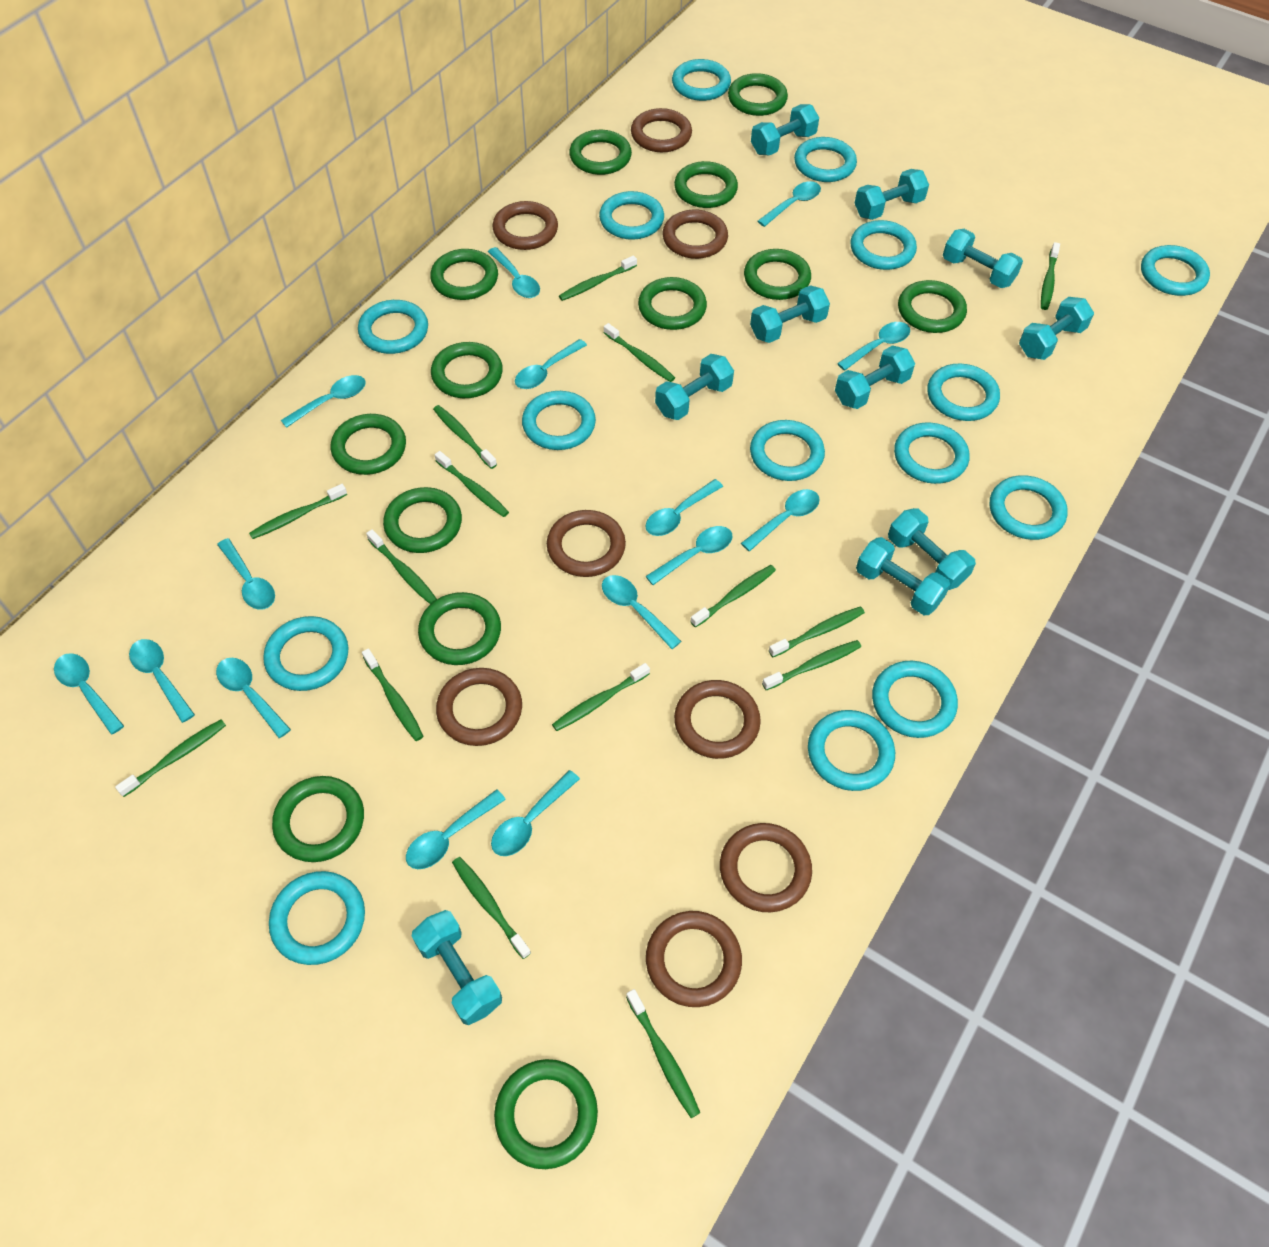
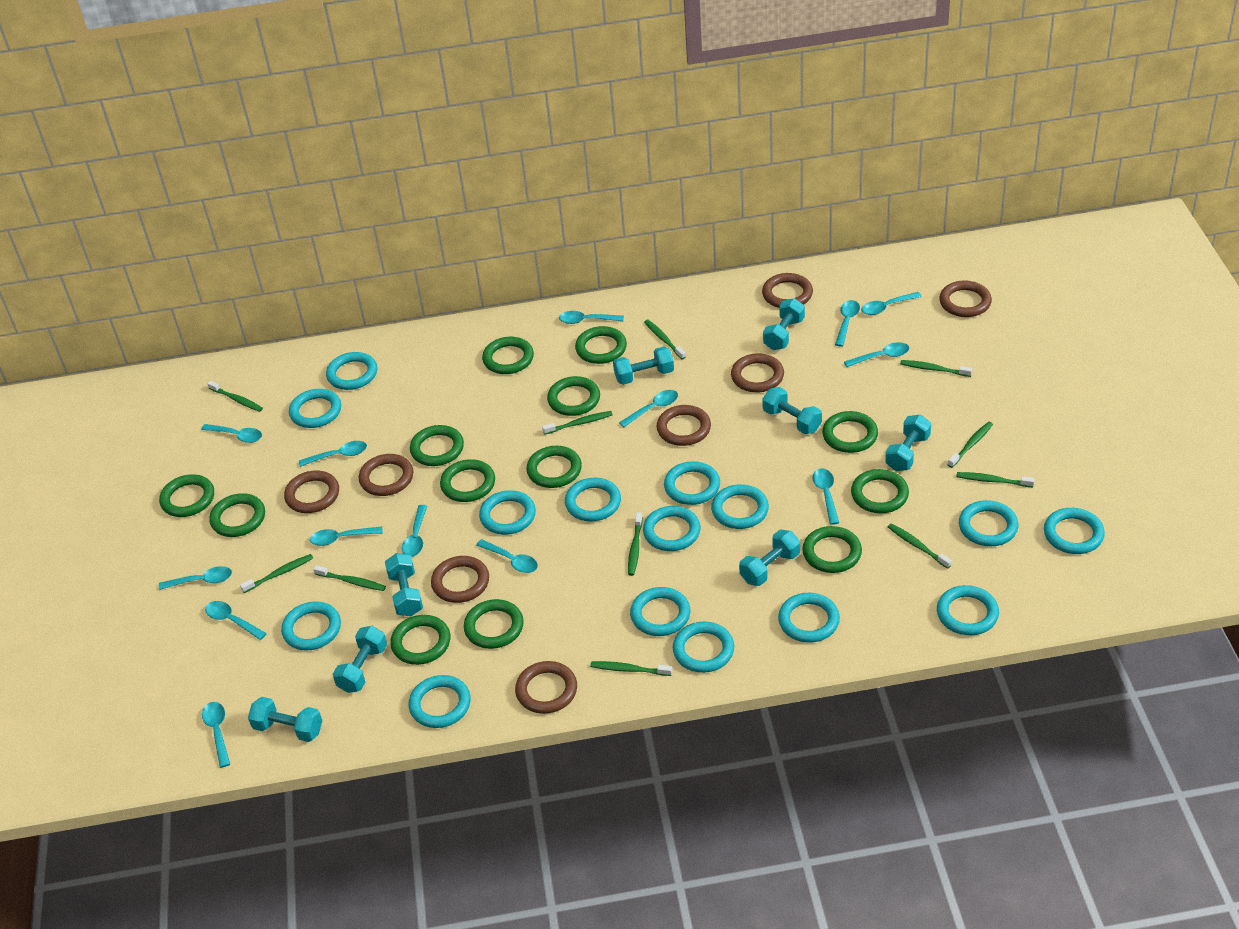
green toothbrush: [115,719,226,797] [249,484,347,539] [362,648,424,741] [366,529,437,604] [433,405,497,469] [435,451,509,517] [452,857,531,959] [552,663,650,731] [559,255,637,301] [604,323,675,382] [626,989,700,1118] [690,565,776,627] [762,640,861,690] [769,606,865,657] [1041,242,1060,310] = 15 -> [207,381,263,412] [240,554,313,593] [313,565,386,591] [542,411,613,435] [590,661,672,676] [628,512,643,576] [644,320,686,359] [888,523,952,569] [900,360,972,377] [948,422,993,468] [956,472,1035,487] = 11
turquoise dumbbell: [412,910,502,1025] [655,354,734,420] [750,285,830,343] [751,104,819,155] [835,345,915,409] [855,169,929,220] [856,537,950,615] [888,508,976,590] [943,229,1023,288] [1019,297,1094,360] = 10 -> [248,697,322,742] [333,626,387,693] [385,553,423,616] [613,347,674,385] [739,530,800,586] [762,387,822,434] [763,298,805,350] [885,414,931,471] = 8
turquoise spoon: [54,653,124,735] [129,639,195,723] [216,658,291,738] [217,538,275,610] [281,375,366,428] [406,789,506,869] [488,247,540,298] [491,770,580,856] [515,339,587,389] [602,575,681,649] [645,479,723,536] [645,526,733,585] [741,489,820,551] [758,181,821,227] [837,322,910,371] = 15 -> [159,566,232,590] [201,424,262,443] [202,702,230,768] [205,601,267,640] [299,441,367,467] [310,527,383,546] [402,505,427,557] [476,539,538,573] [559,311,624,324] [619,390,678,427] [812,468,839,525] [835,300,860,347] [844,342,909,367] [861,292,922,315] = 14

